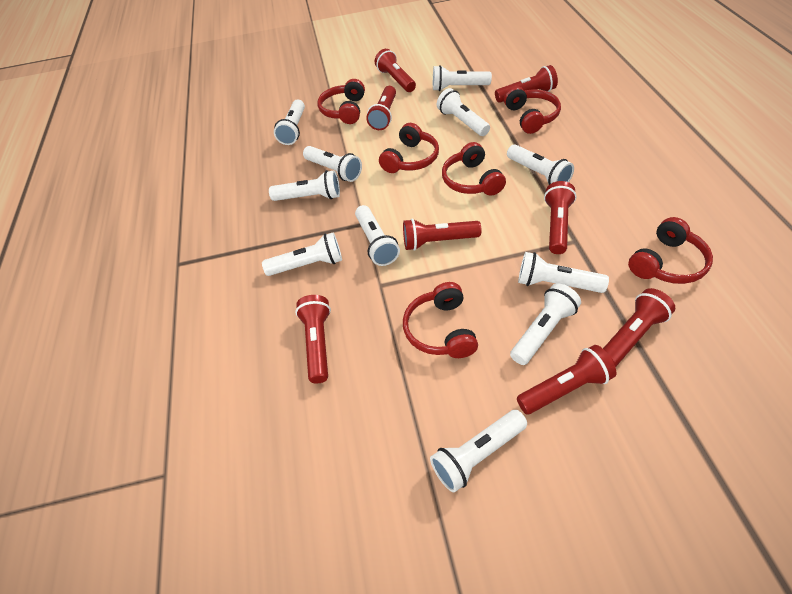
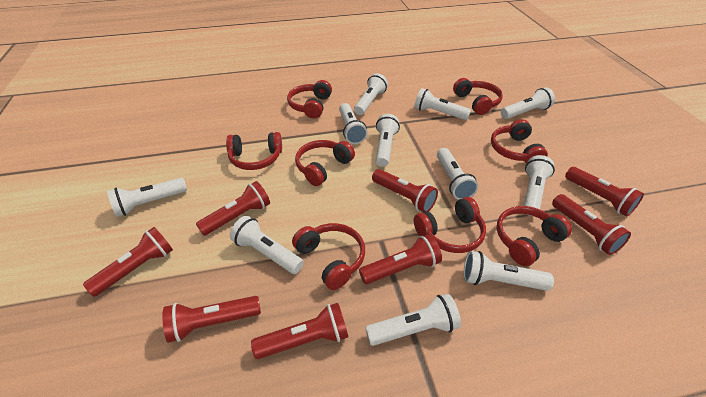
red headphones: [317,79,365,124] [379,123,439,173] [403,282,478,358] [442,142,506,196] [504,86,561,134] [628,217,713,284] = 6 -> [226,132,282,170] [287,80,332,119] [292,223,365,290] [295,140,355,186] [414,197,486,253] [453,78,503,115] [491,119,548,164] [497,206,572,266] = 8

